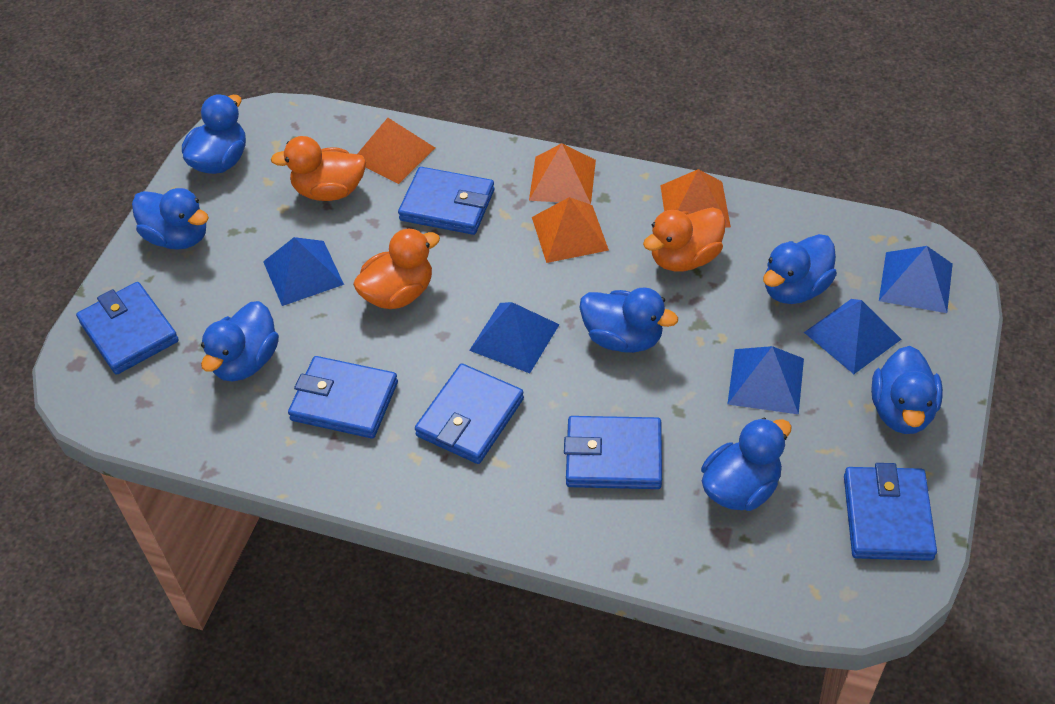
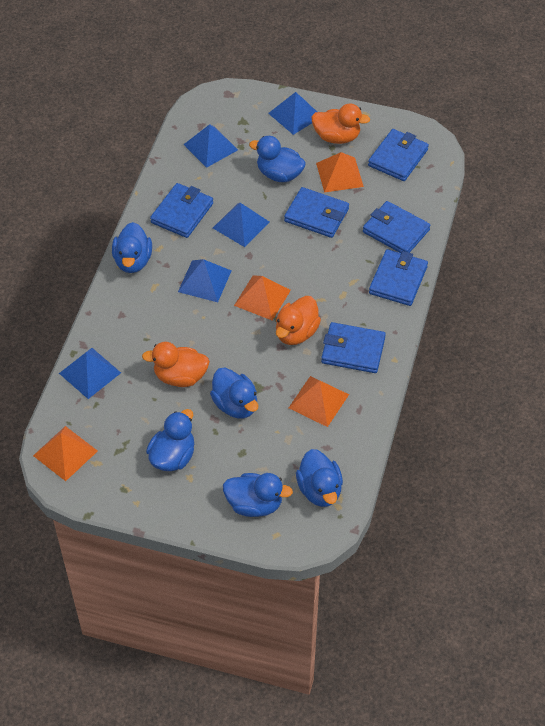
blue duck: [132,188,209,250] [182,94,246,174] [201,301,279,382] [579,287,678,353] [701,418,792,511] [763,234,837,304] [871,346,943,434] = 7 -> [112,222,152,273] [146,409,194,471] [210,368,258,418] [223,473,293,517] [249,136,306,182] [296,449,343,507] = 6

